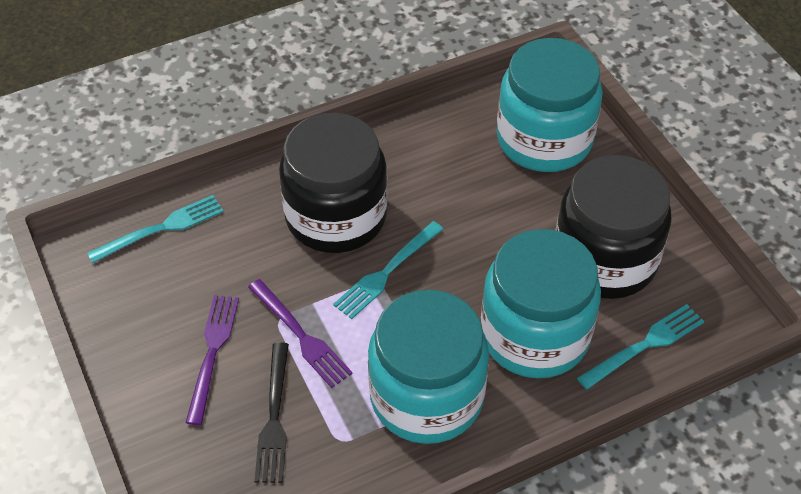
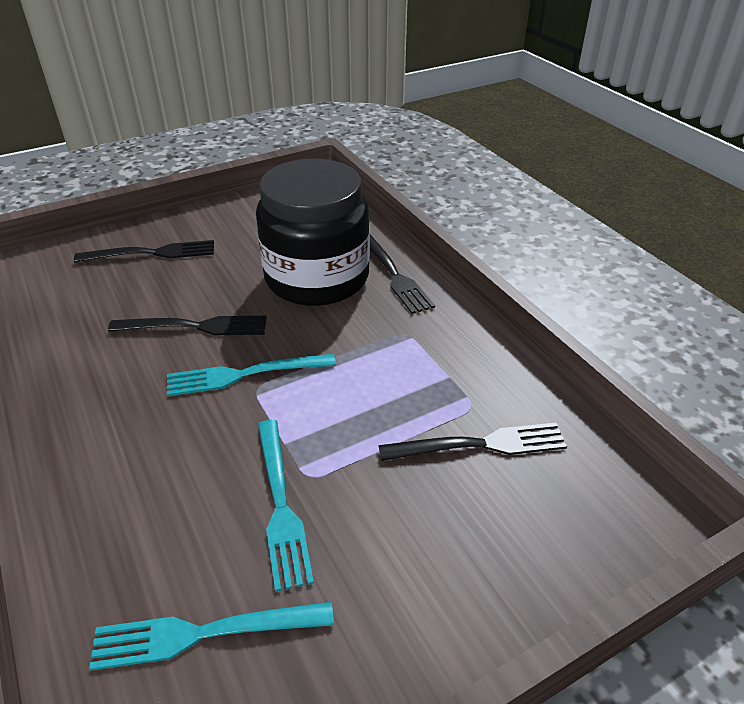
black fork: [254,343,289,483] = 1 -> [74,240,214,262] [108,316,267,335] [370,235,435,314] [379,423,567,461] = 4
black jar: [279,113,388,253] [555,155,672,299] = 2 -> [256,159,370,306] = 1
purple fork: [185,295,239,425] [248,279,353,388] = 2 -> none = 0
turquoise jar: [368,290,489,444] [481,229,601,378] [497,38,603,172] = 3 -> none = 0

